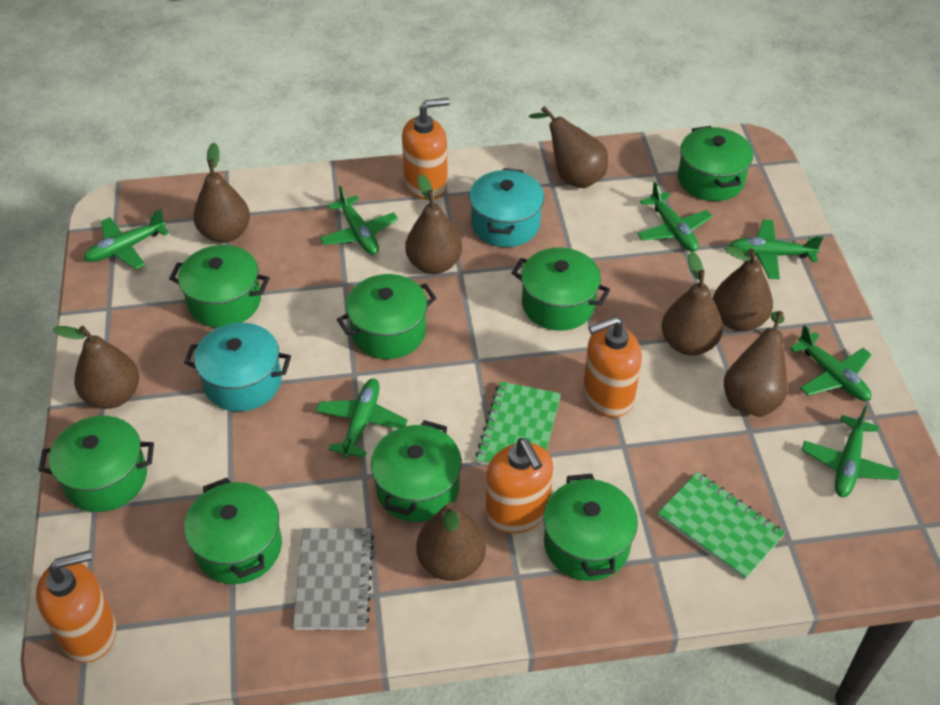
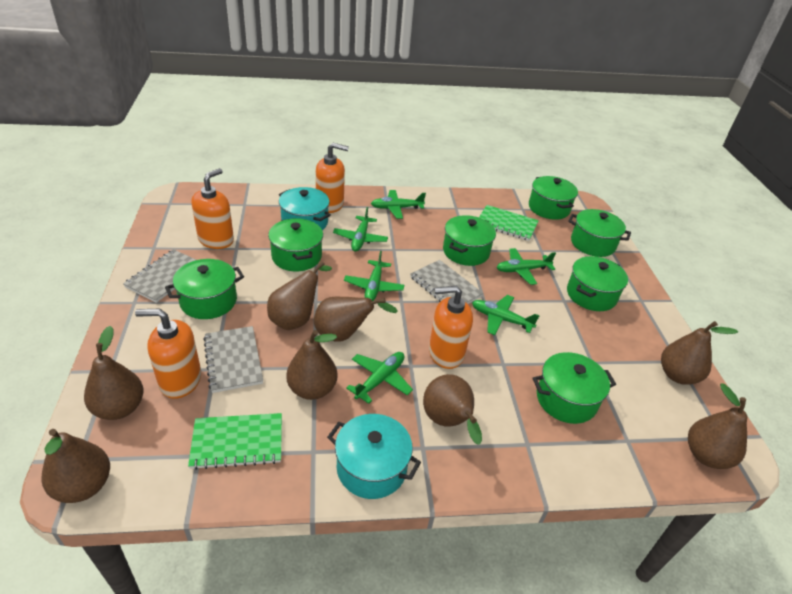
green plane: [84,209,169,269] [316,379,408,458] [320,186,398,255] [637,182,712,252] [730,219,823,279] [790,325,872,401] [802,406,900,497] = 7 -> [333,207,388,252] [344,251,404,301] [346,352,413,404] [371,190,426,219] [472,295,540,335] [496,248,556,285] = 6
green pot: [38,416,154,512] [169,245,270,328] [184,478,282,584] [337,274,437,359] [371,420,462,522] [511,248,610,331] [543,473,638,581] [678,126,753,201] = 8 -> [165,259,244,319] [268,218,323,271] [443,215,496,266] [529,176,578,220] [532,352,616,424] [567,256,628,311] [568,209,631,257] = 7
grey notebook: [293,528,374,630] = 1 -> [123,249,196,303] [203,326,263,393] [410,260,483,304] = 3

